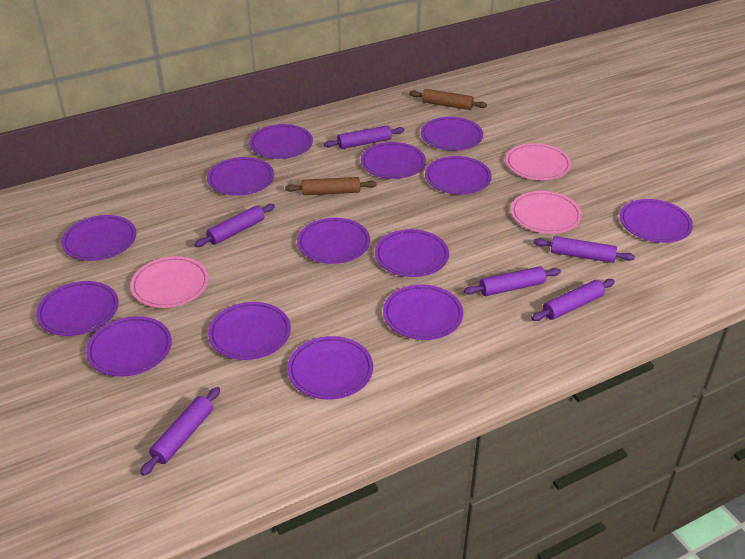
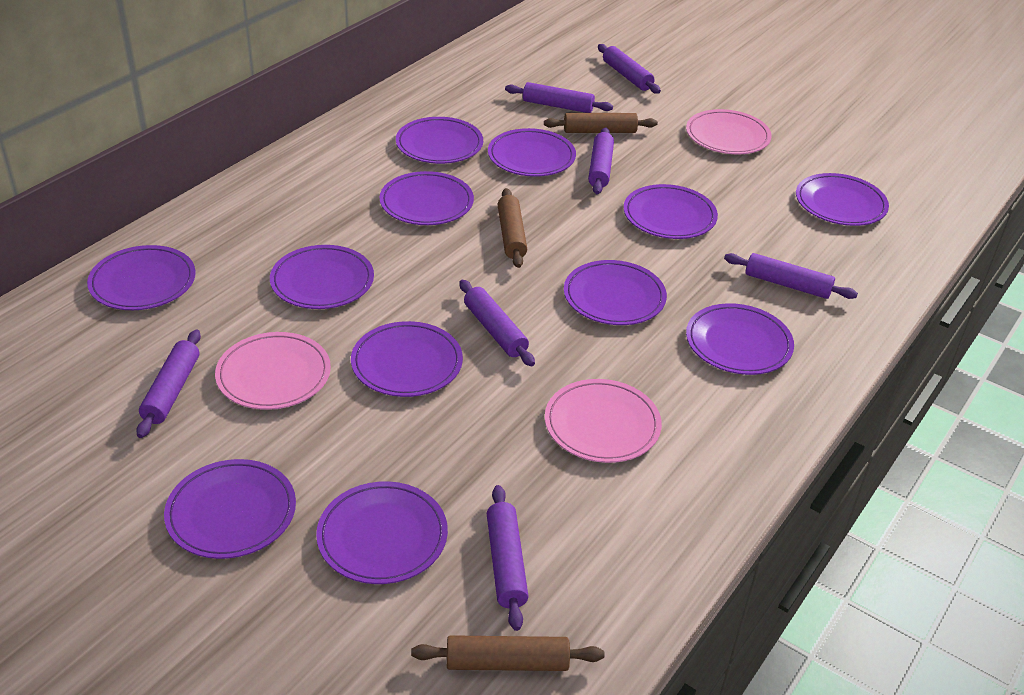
brown rolling pin: [285,177,377,195] [409,89,487,110] = 2 -> [411,635,605,671] [498,188,527,268] [544,113,658,133] = 3
purple plate: [36,281,119,336] [62,215,136,261] [86,316,172,377] [207,157,274,196] [208,302,291,360] [250,124,313,159] [288,336,373,400] [297,218,370,264] [361,142,426,179] [375,229,449,277] [383,285,463,340] [421,117,483,151] [425,156,492,194] [620,199,693,243] = 14 -> [87,245,196,310] [164,459,296,559] [270,245,374,309] [316,481,448,584] [351,321,463,397] [379,171,474,225] [396,117,483,164] [488,128,576,177] [564,260,667,325] [624,184,718,239] [686,303,794,375] [796,173,889,226] = 12
purple rolling pin: [140,387,220,476] [194,204,275,247] [324,125,405,149] [464,266,561,296] [531,279,615,321] [533,236,635,263] = 6 -> [136,330,201,438] [459,280,535,366] [487,485,529,631] [505,82,613,113] [588,127,614,194] [598,44,661,93] [724,253,858,299] = 7

